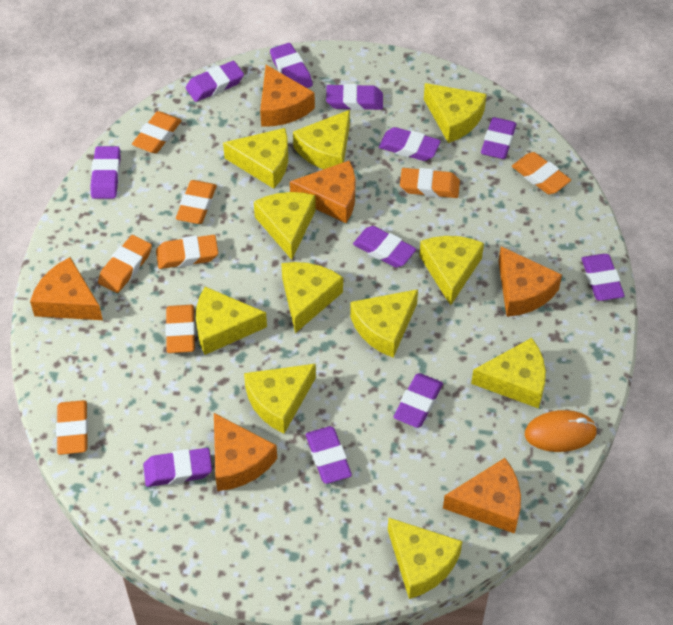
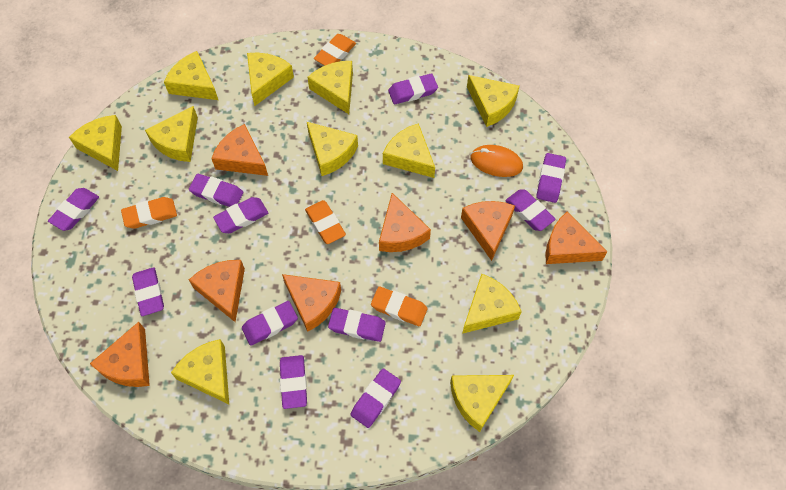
orange cheese: [30,257,103,320] [214,413,277,491] [260,65,315,127] [290,161,356,223] [443,458,521,534] [498,246,562,317] = 6 -> [90,322,150,387] [189,260,245,322] [211,124,268,176] [282,274,341,332] [379,193,431,252] [461,201,515,261] [545,211,607,264] = 7
orange eraser: [56,400,88,455] [98,235,152,293] [132,111,182,154] [156,235,218,269] [165,305,195,353] [176,180,217,224] [400,168,460,198] [512,152,571,194] = 8 -> [121,197,177,229] [305,200,346,244] [314,34,356,66] [371,287,428,326] = 4

